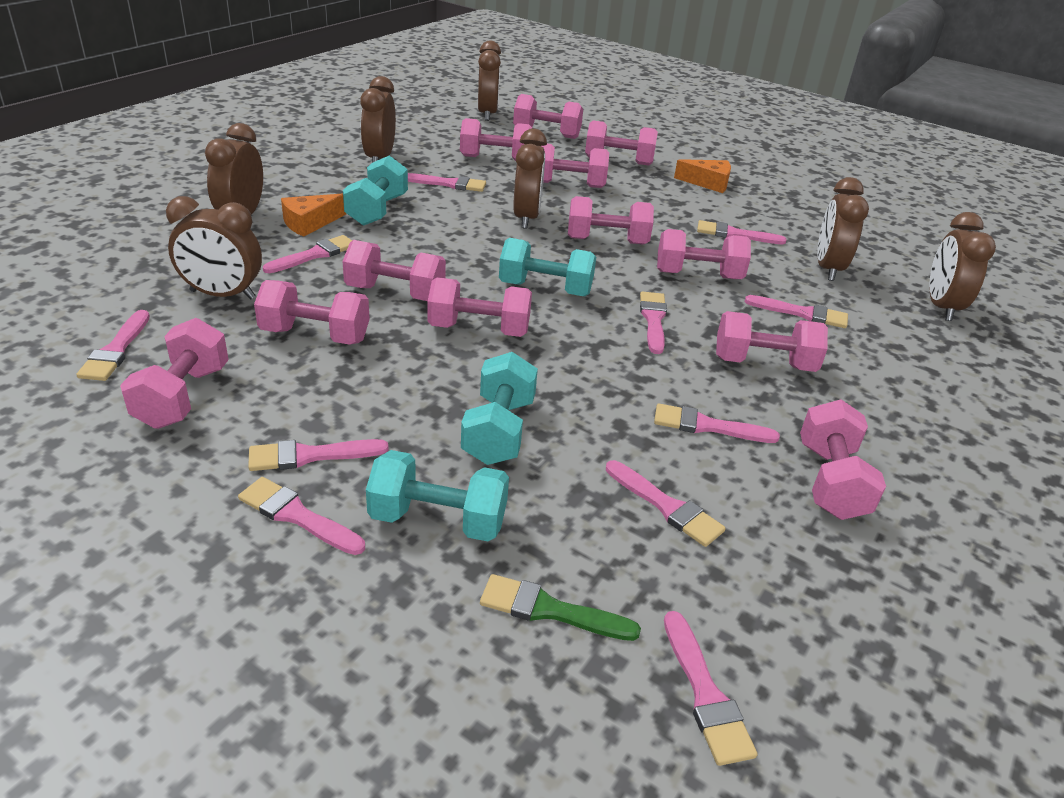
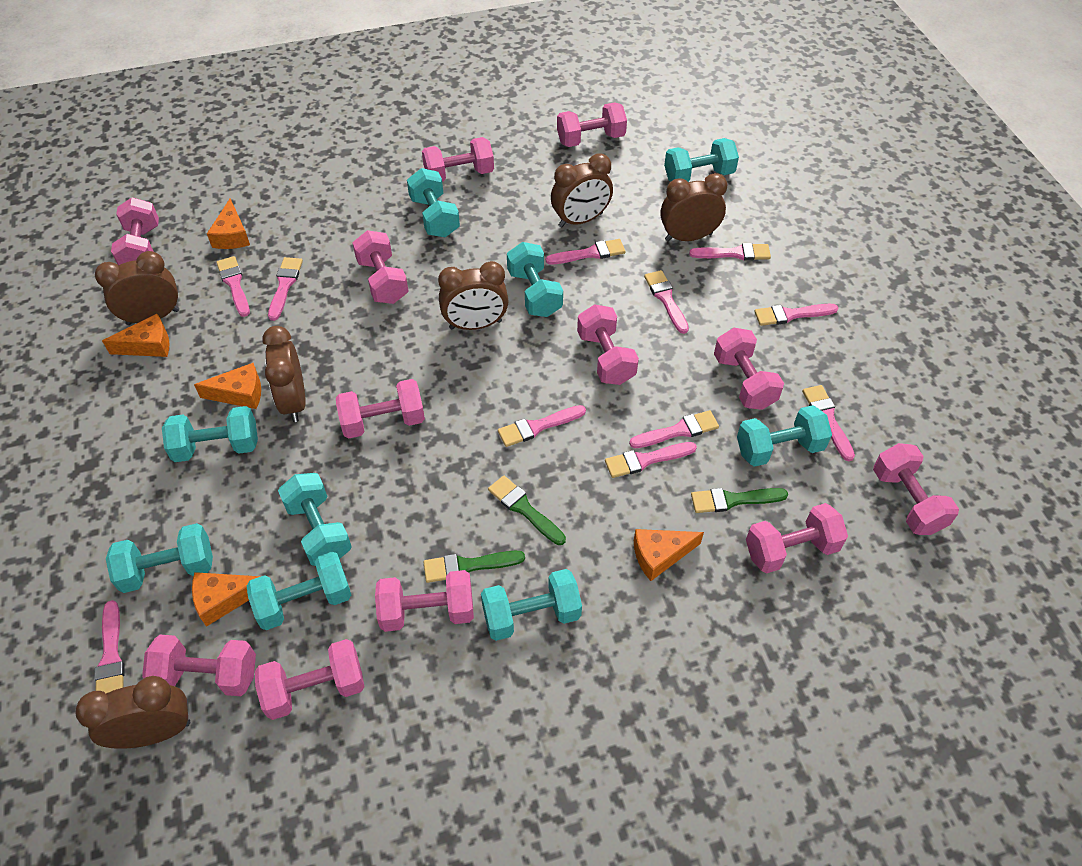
brown clock: [166,196,262,299] [205,123,263,215] [361,76,396,163] [478,41,501,121] [513,129,547,229] [817,177,869,281] [929,212,996,321] = 7 -> [75,676,190,749] [95,251,179,325] [262,326,306,422] [438,261,509,330] [551,153,613,227] [660,173,727,242] = 6
green brush: [480,574,641,641] = 1 -> [424,551,525,583] [488,475,566,545] [691,488,788,513] = 3
orange cheese: [281,194,346,237] [674,159,731,193] = 2 -> [102,314,169,357] [192,572,261,627] [194,363,261,409] [207,198,250,249] [634,529,704,581] = 5
turquoise dumbbell: [343,156,408,226] [366,450,509,541] [461,352,538,465] [499,238,596,296] = 4 -> [106,523,213,593] [162,406,258,462] [247,552,351,630] [278,473,352,566] [407,168,460,237] [481,569,582,641] [507,242,563,317] [664,138,739,182] [737,405,832,467] = 9

